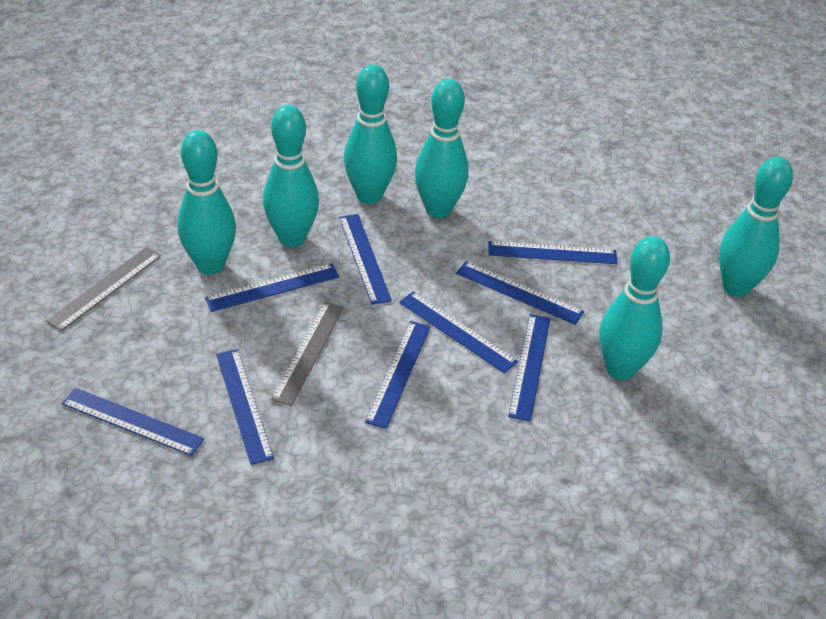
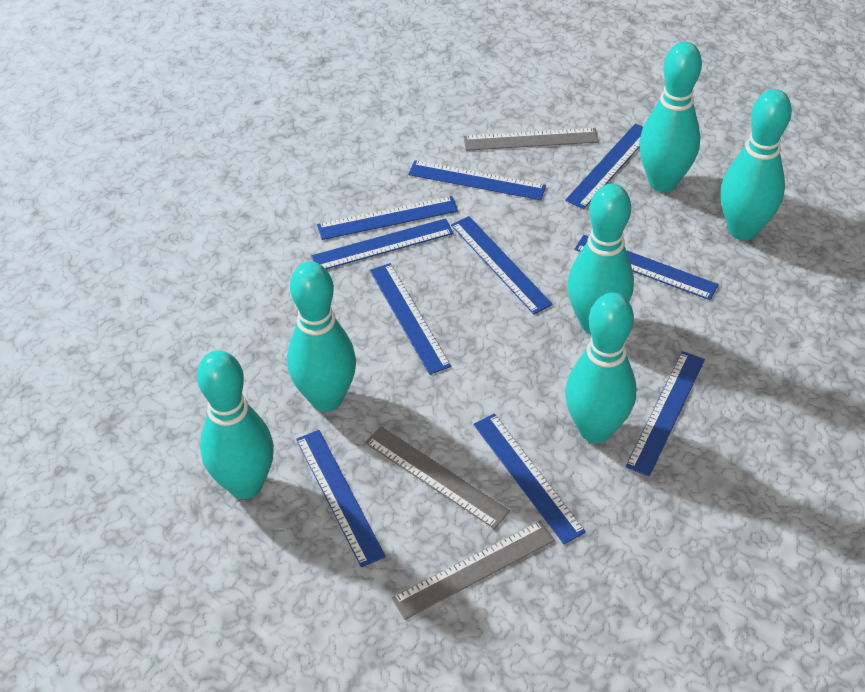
blue ruler: [62,388,204,456] [205,263,339,312] [216,349,274,465] [339,214,392,305] [365,321,430,429] [399,291,518,374] [456,261,584,325] [489,241,617,264] [508,314,551,421] = 9 -> [296,430,386,567] [311,218,454,269] [317,196,458,240] [370,263,451,375] [408,160,546,200] [451,216,553,314] [473,414,586,544] [565,123,643,209] [574,235,719,300] [625,351,705,477] = 10
grey ruler: [46,247,161,331] [271,302,344,406] = 2 -> [365,426,510,529] [392,521,555,620] [464,128,599,151] = 3

